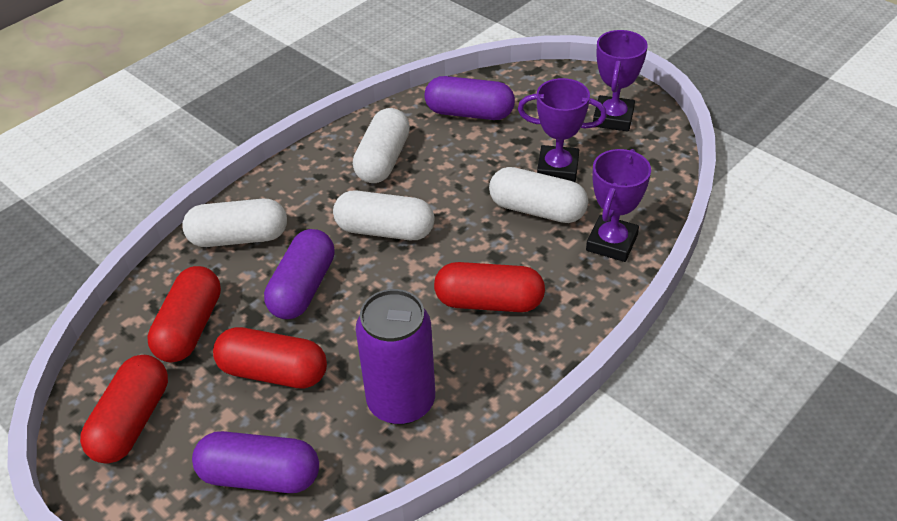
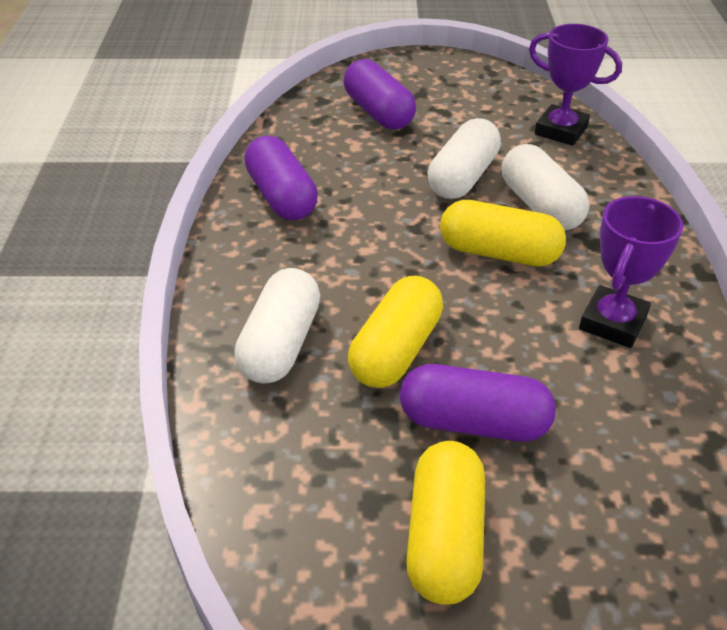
purple can: [356,289,435,425] = 1 -> none = 0
purple trophy: [518,78,607,182] [586,149,651,262] [593,30,648,132] = 3 -> [529,24,622,146] [579,196,683,348] = 2
red capsule: [80,355,168,464] [147,266,221,362] [213,327,327,389] [434,262,545,312] = 4 -> none = 0
white capsule: [182,199,287,247] [333,190,435,240] [353,108,410,183] [489,167,588,223] = 4 -> [234,268,320,383] [428,118,501,199] [502,144,590,231] = 3
yellow capsule: none = 0 -> [348,276,443,388] [406,441,485,605] [440,200,566,267] = 3

